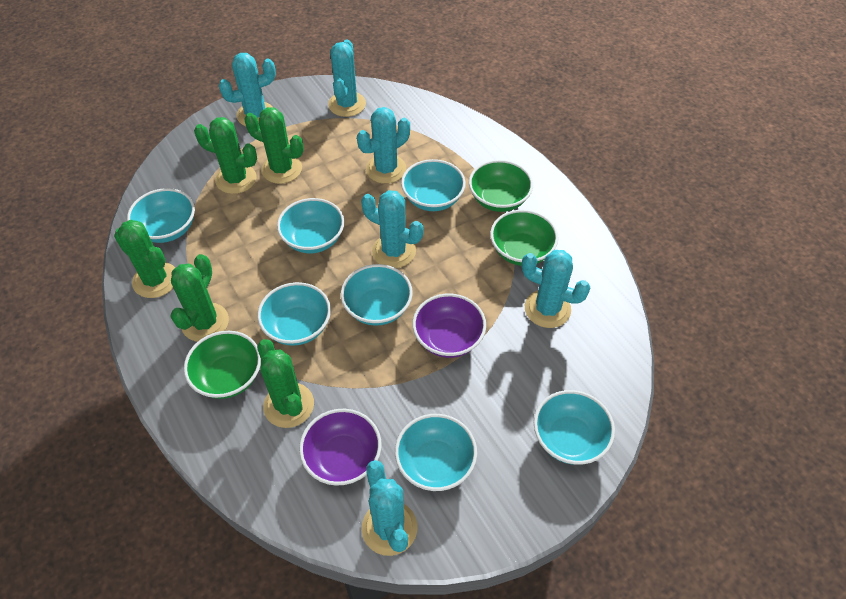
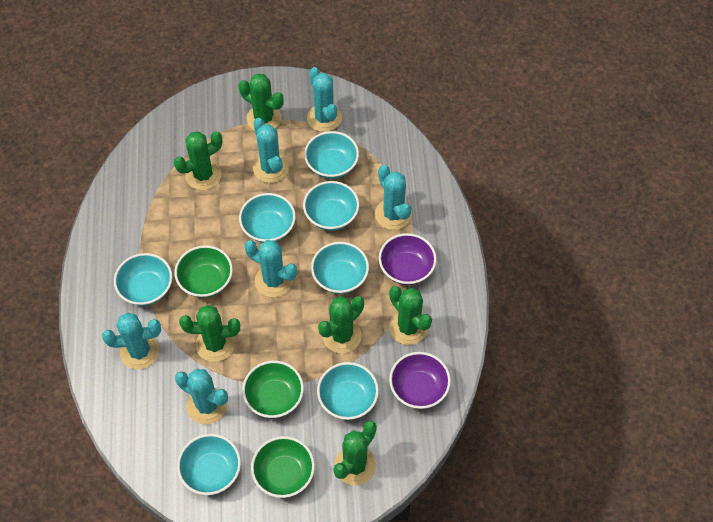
green cactus: [114,220,175,298] [170,254,229,342] [194,117,257,194] [245,107,304,184] [257,339,314,428] = 5 -> [174,131,222,190] [179,305,240,362] [239,73,284,131] [318,296,364,353] [333,421,377,486] [389,286,432,345] = 6

